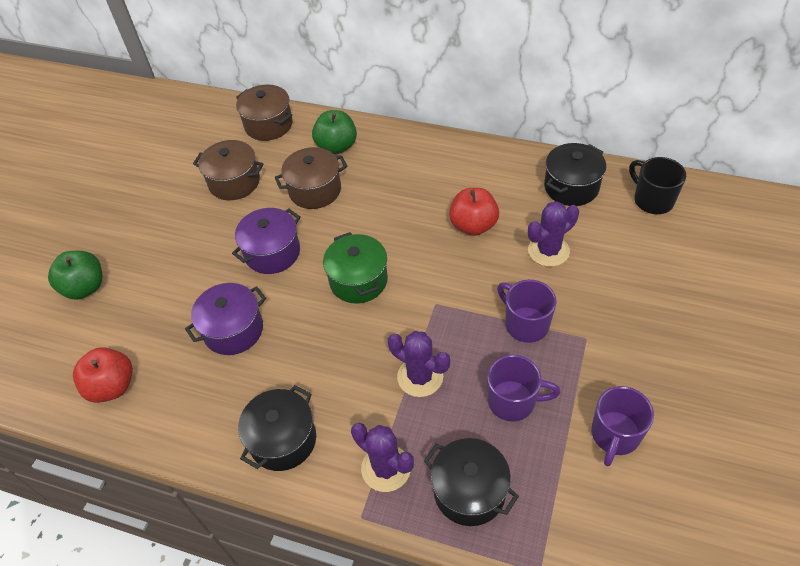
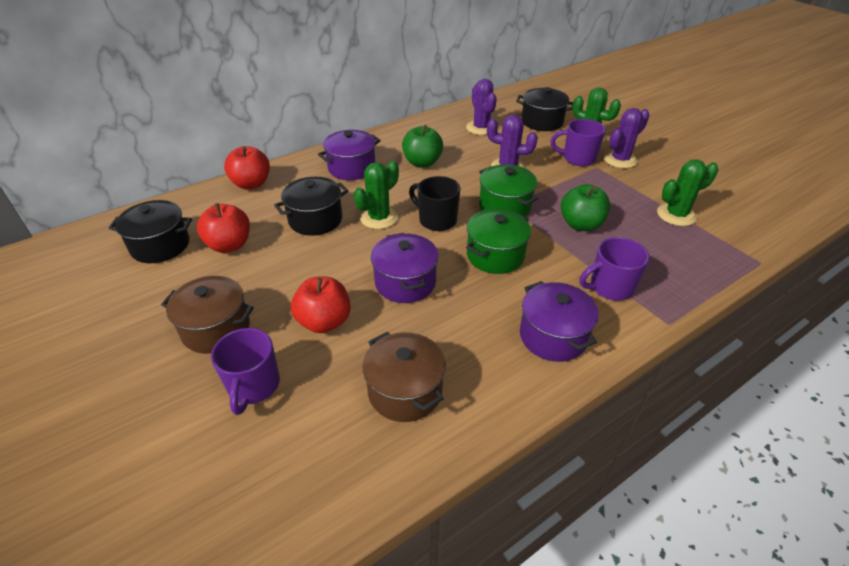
brown pot: [193,140,264,200] [236,84,293,141] [275,147,347,209] = 3 -> [161,276,254,354] [362,332,446,422] = 2
green cactus: none = 0 -> [354,160,399,229] [573,87,621,143] [657,160,718,226] = 3
green pot: [323,232,388,304] = 1 -> [466,209,531,274] [479,164,538,217] = 2
purple pot: [185,283,266,355] [232,208,301,274] = 2 -> [318,130,381,180] [371,233,438,303] [520,281,599,362] = 3
red apple: [73,347,133,403] [449,188,499,236] = 2 -> [197,203,250,253] [224,146,270,190] [291,277,351,333] = 3

